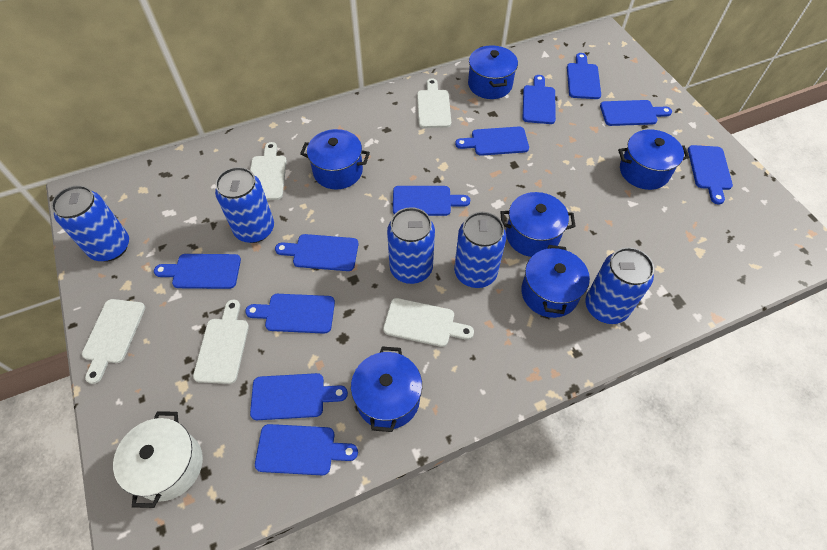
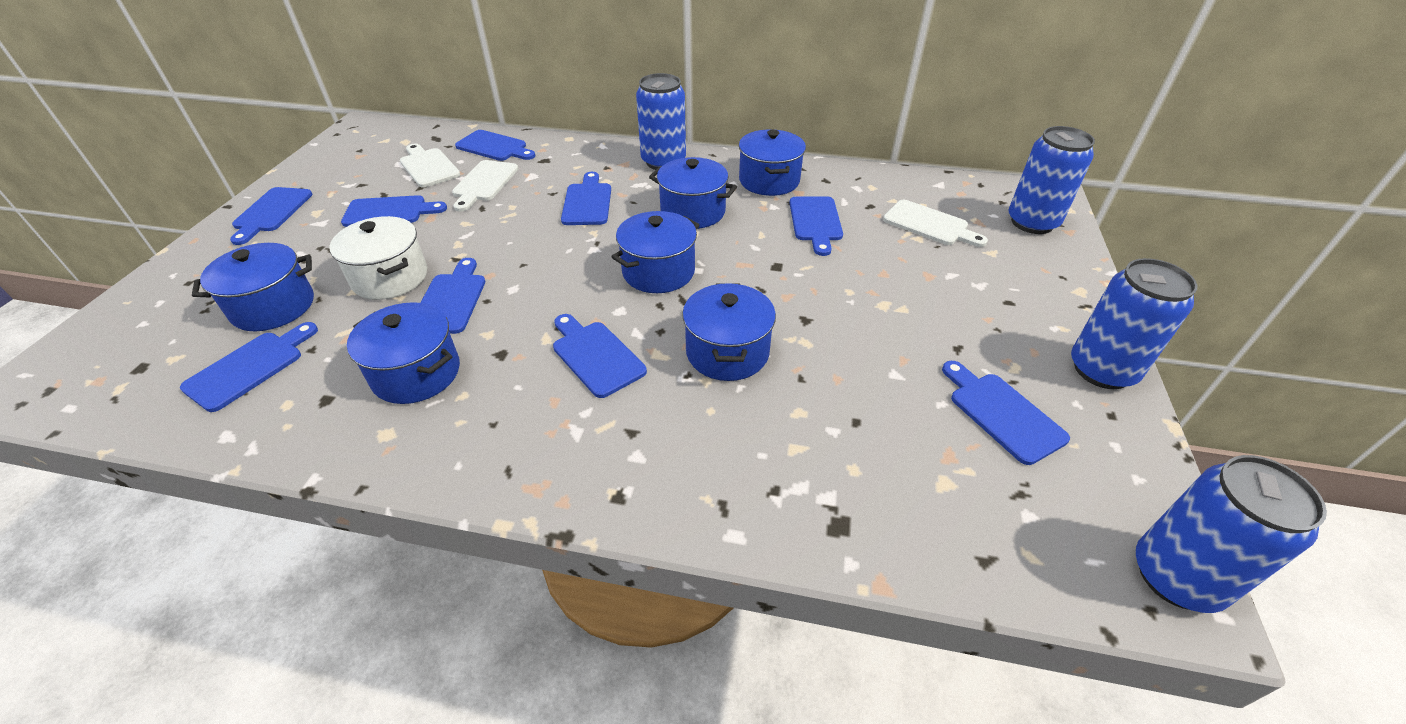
blue can: [51,185,129,261] [215,167,274,243] [387,207,435,284] [454,212,506,288] [585,247,654,324] = 5 -> [636,73,686,170] [1008,126,1095,234] [1071,258,1198,389] [1136,455,1327,613] = 4
blue cutting board: [154,254,241,289] [245,294,335,334] [250,373,348,420] [255,424,358,476] [275,234,358,271] [393,186,470,216] [455,127,529,156] [523,75,556,124] [567,53,601,99] [600,100,672,126] [688,145,733,204] = 11 -> [180,322,318,412] [230,187,313,245] [341,195,447,227] [420,258,485,334] [455,130,535,161] [553,314,647,398] [561,172,611,225] [789,197,843,256] [942,361,1070,465] = 9
white cutting board: [82,299,145,384] [193,299,249,384] [250,142,287,200] [383,298,474,347] [417,78,451,128] = 5 -> [400,144,460,187] [452,160,518,212] [883,200,988,247] = 3

